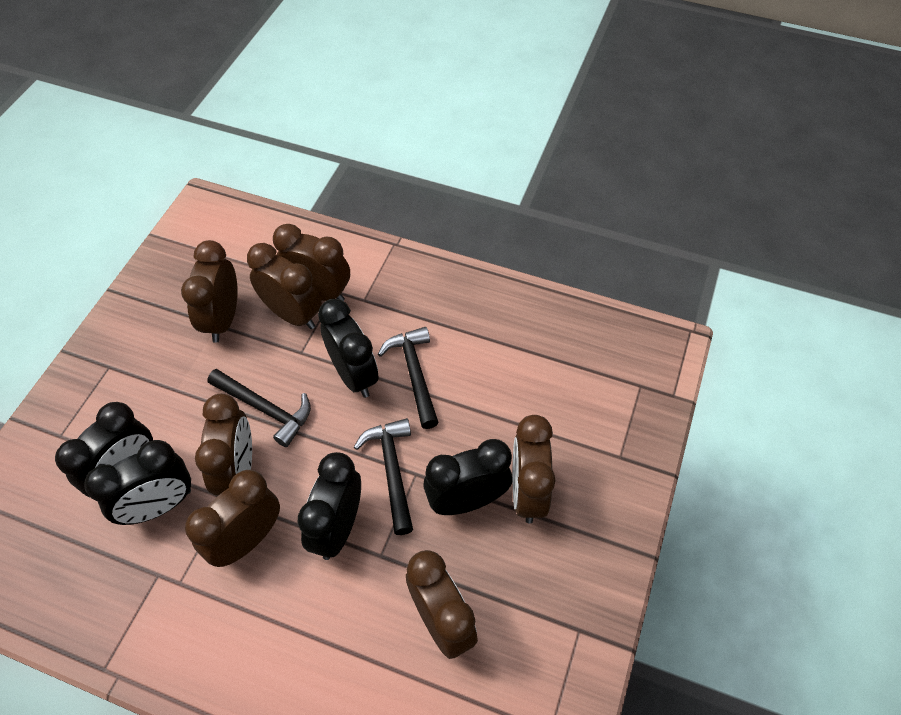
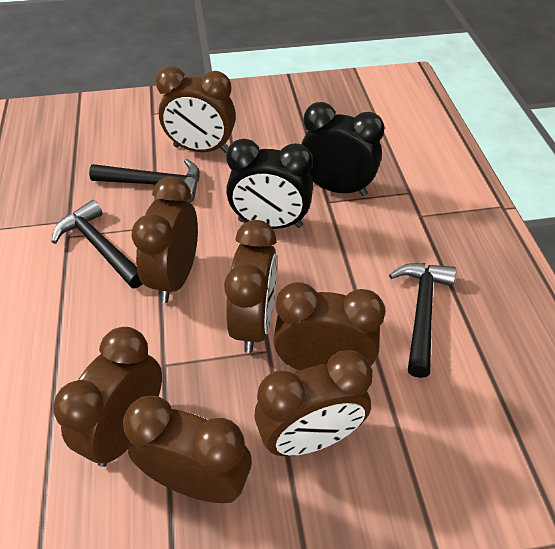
black clock: [55,402,153,497] [84,440,191,525] [298,452,361,560] [318,299,379,398] [423,439,512,515] = 5 -> [226,139,313,229] [301,102,385,196] = 2

